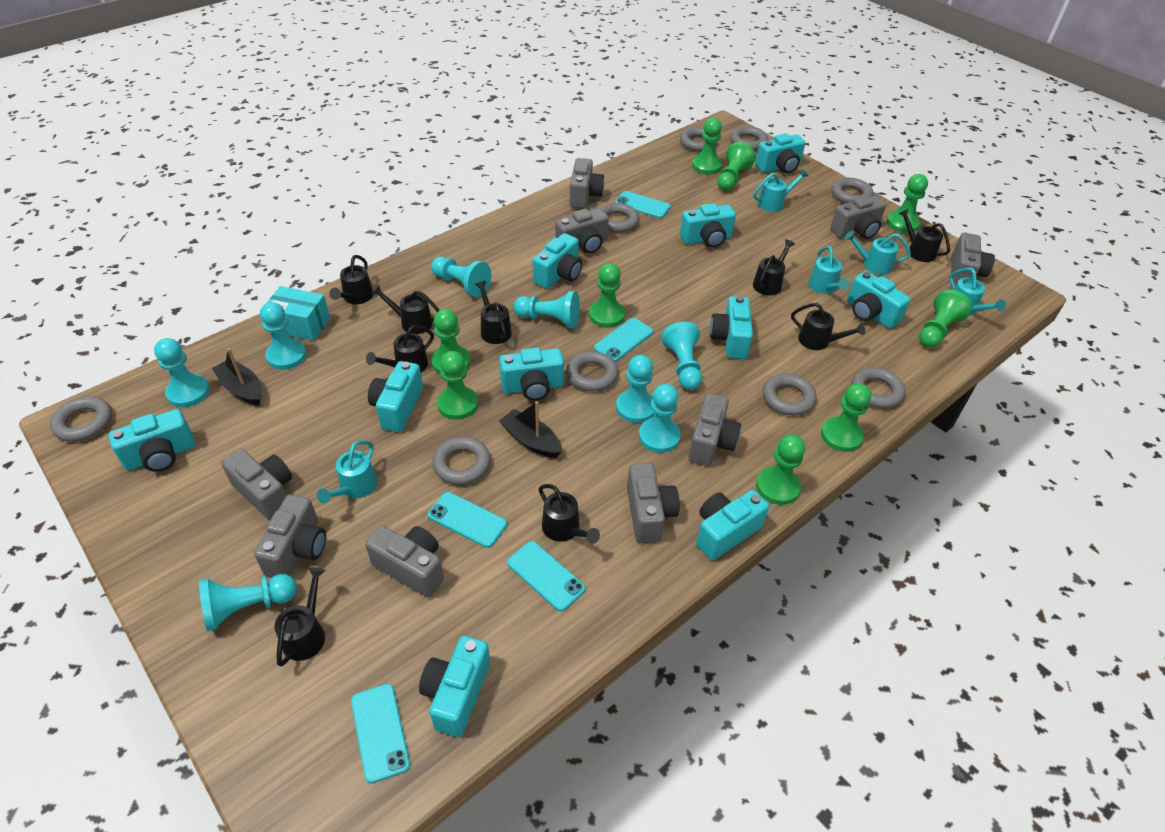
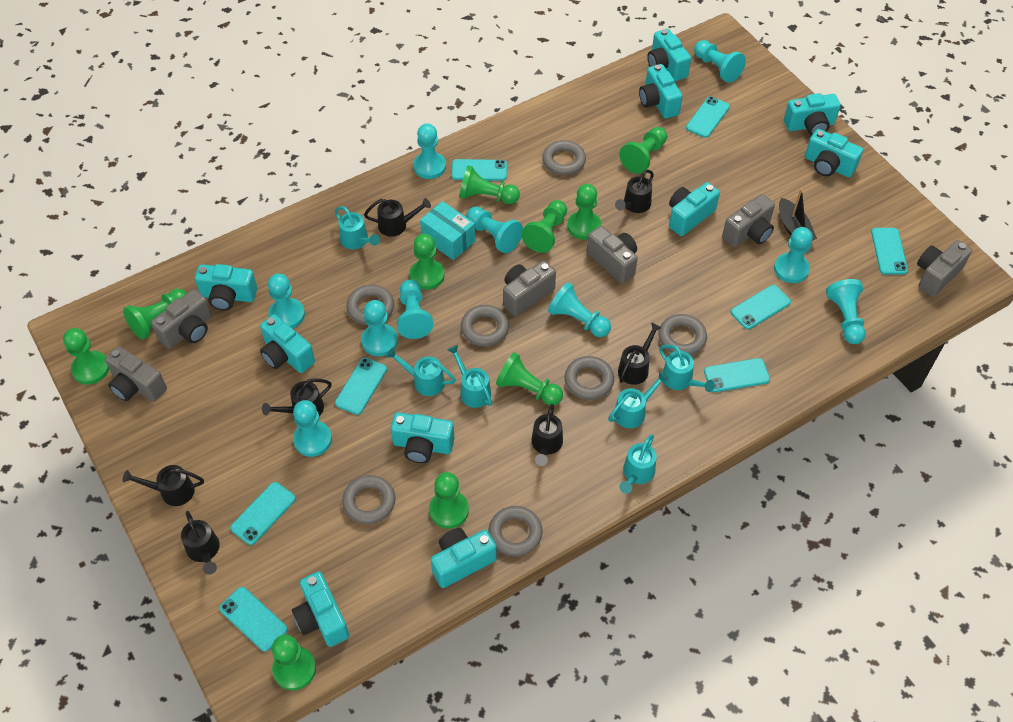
black boat: [212,348,262,405] [499,401,562,458] = 2 -> [779,189,817,241] = 1
black watering can: [274,567,325,667] [329,255,373,304] [366,325,434,372] [371,285,439,334] [475,281,512,344] [539,484,600,544] [753,239,795,296] [791,303,865,350] [898,208,950,262] = 9 -> [122,465,204,506] [181,511,220,575] [262,378,332,416] [364,198,431,237] [531,404,563,466] [615,170,654,213] [618,322,662,385] = 7
green pawn: [431,309,470,374] [437,351,478,420] [589,263,625,328] [692,118,722,175] [717,142,756,191] [756,434,805,505] [821,383,871,452] [887,174,928,233] [919,289,972,348] = 9 -> [63,328,109,385] [123,288,187,340] [272,635,316,690] [410,234,445,290] [429,472,469,529] [459,165,520,204] [496,352,563,405] [521,200,567,253] [567,184,601,240] [619,127,667,174] = 10
grey camera: [221,448,292,521] [254,495,326,578] [365,526,444,597] [555,208,609,253] [570,158,604,209] [627,463,680,543] [689,393,741,466] [830,195,886,239] [951,233,995,286] = 9 -> [105,346,167,402] [151,289,212,349] [503,260,556,316] [587,226,638,284] [722,194,775,247] [917,240,972,297] = 6
grey ring: [50,396,112,442] [432,437,491,485] [566,351,618,392] [601,203,639,233] [680,127,718,152] [730,126,768,151] [763,374,817,416] [831,178,873,204] [851,367,905,408] = 9 -> [342,475,396,524] [346,284,394,325] [461,305,509,346] [488,506,543,556] [542,140,586,175] [565,356,614,400] [658,314,707,355] = 7
turquoise pawn: [154,338,210,407] [199,574,297,631] [260,302,306,370] [431,257,491,297] [513,291,580,328] [616,355,655,423] [639,383,681,453] [661,322,702,390] = 8 -> [268,274,305,329] [293,400,332,457] [361,300,398,356] [397,279,433,339] [413,123,446,179] [466,207,523,253] [548,282,611,337] [694,40,746,83] [774,227,813,283] [826,279,866,344] = 10
turquoise phone: [351,684,410,783] [428,492,507,548] [507,541,586,611] [594,318,653,362] [615,191,671,218] = 5 -> [219,587,288,652] [230,482,296,545] [335,358,387,415] [451,159,507,181] [686,96,730,138] [704,358,770,392] [731,285,791,329] [871,228,908,275] = 8
turquoise watering can: [317,440,377,504] [753,169,808,212] [808,246,850,294] [845,231,911,275] [949,268,1006,316] = 5 -> [335,206,380,249] [386,348,456,396] [448,345,492,408] [608,371,669,428] [619,434,656,494] [659,345,715,392] = 6

